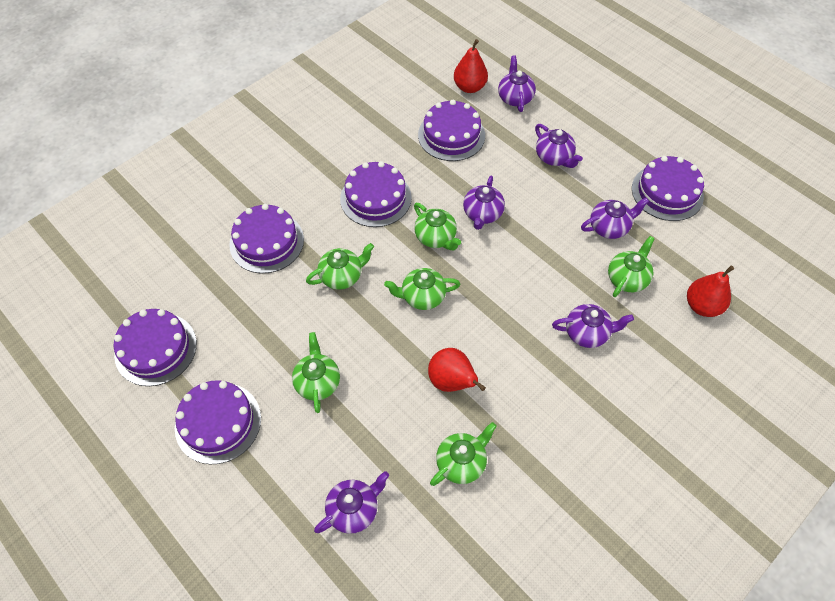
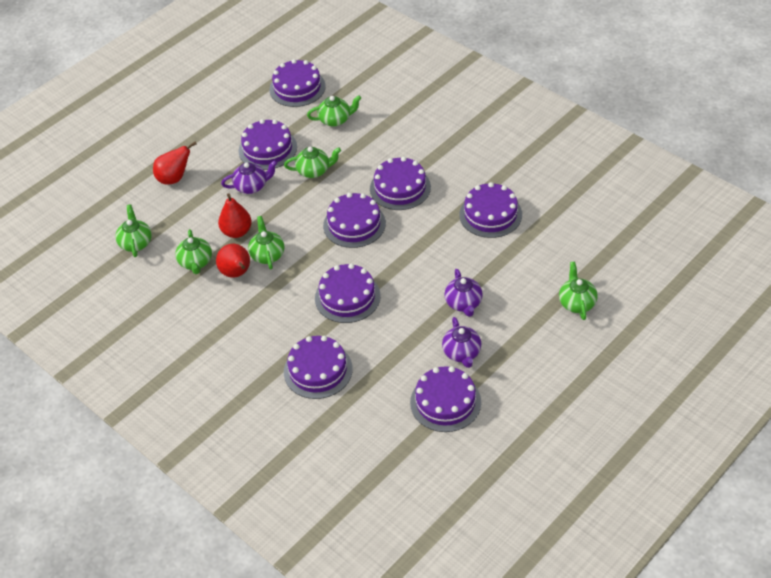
purple cake: [114,309,197,386] [175,380,261,464] [229,204,304,273] [340,161,412,227] [418,100,485,161] [632,156,704,221] = 6 -> [238,119,297,170] [269,59,326,107] [284,336,353,399] [315,264,381,323] [323,193,386,248] [370,157,431,210] [410,366,481,432] [460,182,522,238] = 8
purple teapot: [314,471,389,534] [463,176,505,230] [498,55,536,112] [535,124,583,168] [552,304,634,348] [581,198,649,239] = 6 -> [221,160,277,194] [442,317,481,368] [445,269,483,317] = 3

